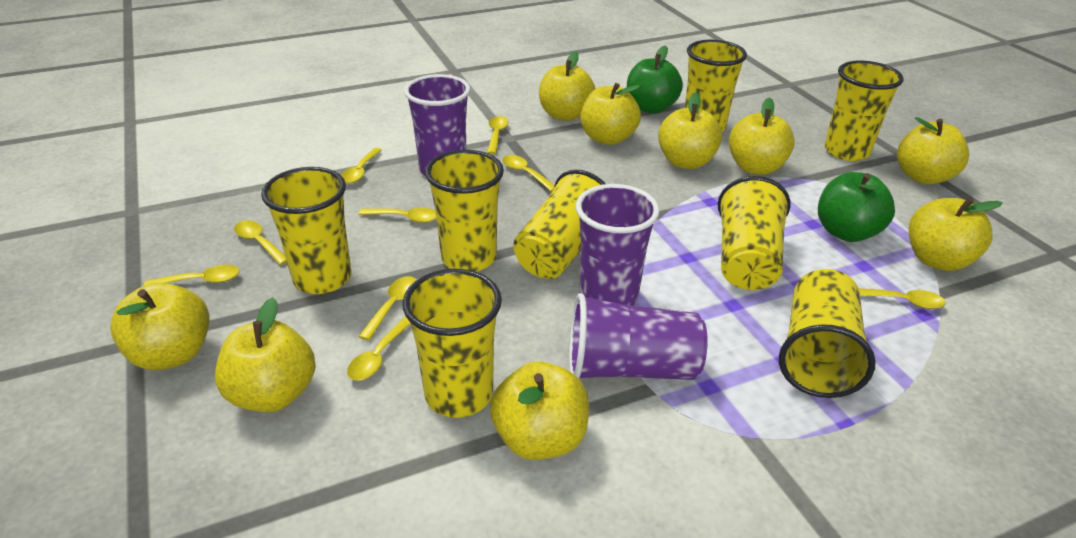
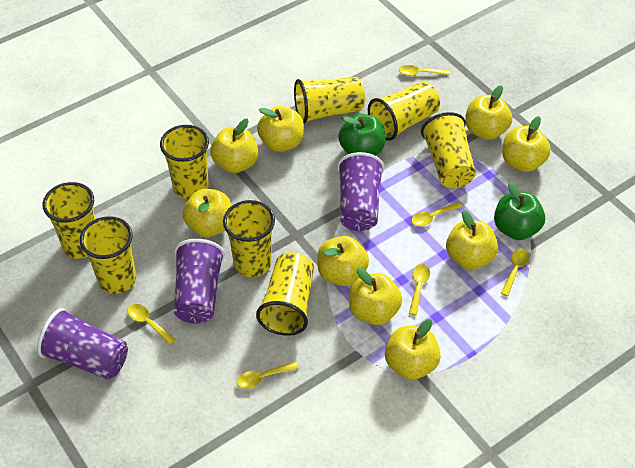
yellow spoon: [144,265,240,285] [234,220,287,265] [341,148,382,183] [347,317,410,381] [358,276,416,341] [359,207,436,223] [487,116,509,154] [503,155,555,191] [858,288,946,309] = 9 -> [127,304,176,344] [237,361,299,389] [399,65,450,76] [409,264,430,315] [411,202,462,226] [501,249,529,296] = 6

